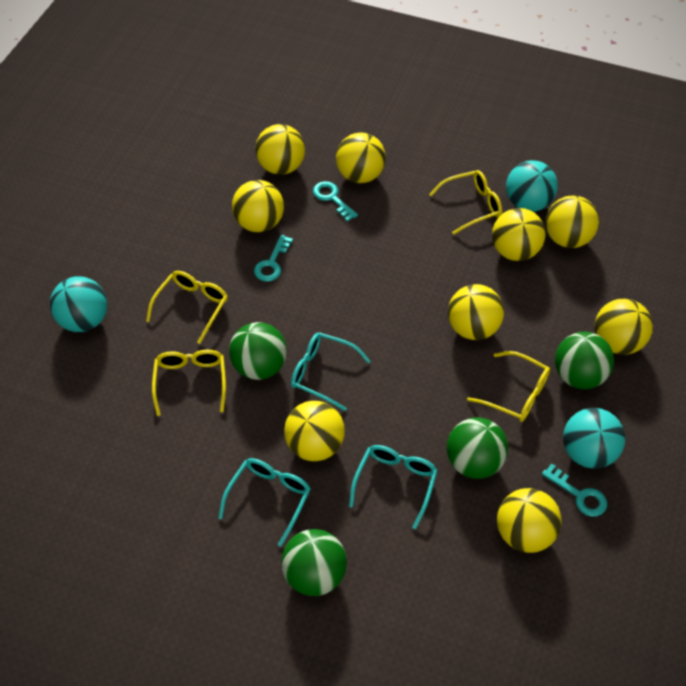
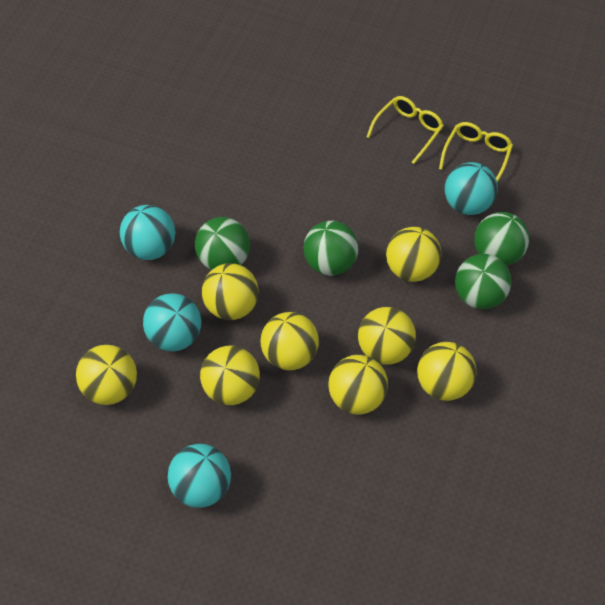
turquoise ball: [50,276,107,332] [506,160,558,212] [563,408,625,469] = 3 -> [120,205,175,260] [143,293,201,351] [168,444,231,508] [445,162,498,215] = 4
turquoise glasses: [218,458,311,547] [291,333,371,411] [349,445,438,529] = 3 -> none = 0
turquoise key: [254,235,293,282] [313,181,358,222] [542,463,607,517] = 3 -> none = 0
yellow ball: [232,180,284,232] [255,124,305,175] [284,401,345,461] [336,132,386,183] [448,284,504,340] [492,208,546,261] [497,488,562,553] [546,195,599,248] [595,299,653,355] = 9 -> [76,345,137,405] [200,345,260,405] [202,263,259,320] [261,312,319,370] [328,355,388,415] [358,307,416,365] [386,227,441,282] [417,342,476,401] = 8
yellow glasses: [146,271,228,344] [152,350,226,416] [429,170,502,235] [467,351,550,422] = 4 -> [367,96,444,164] [439,122,513,182] = 2

